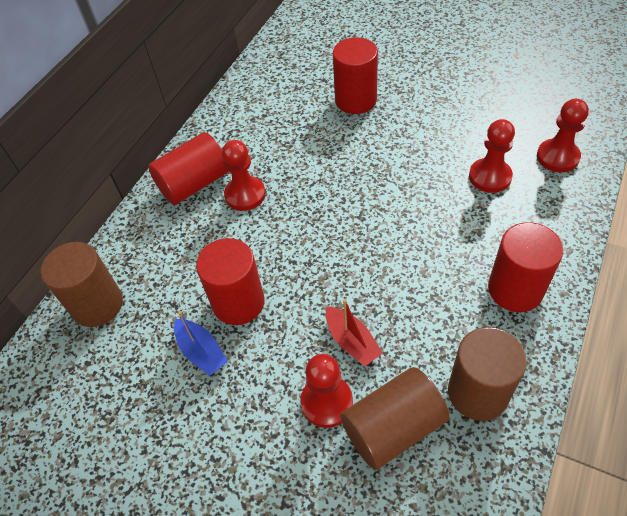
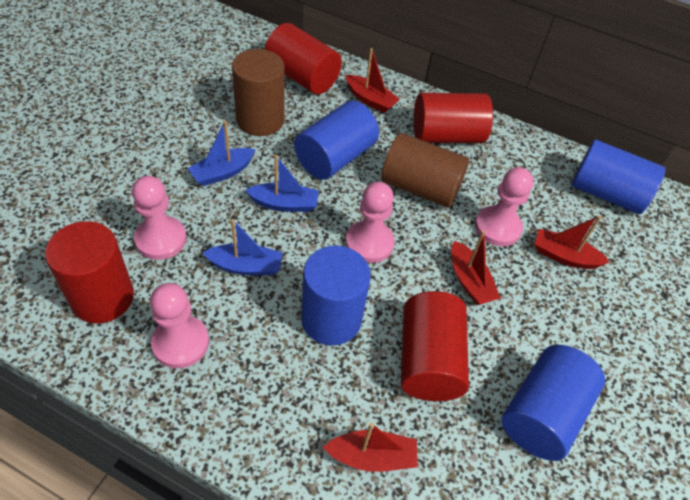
blue boat: [174,311,228,376] = 1 -> [188,121,256,186] [202,219,283,275] [245,155,319,212] = 3
blue cylinder: none = 0 -> [294,100,379,180] [301,246,371,345] [502,345,605,461] [572,140,666,214] = 4
brown cylinder: [41,242,123,327] [340,367,449,470] [448,327,527,421] = 3 -> [232,49,285,136] [381,133,469,208] = 2
pink pawn: none = 0 -> [132,176,187,260] [150,283,209,369] [346,182,395,263] [475,167,534,246] = 4
red boat: [326,299,383,366] = 1 -> [323,422,418,472] [346,48,400,113] [451,230,500,305] [535,216,609,269] = 4
red pawn: [222,140,266,211] [300,354,353,428] [469,119,515,193] [537,99,589,172] = 4 -> none = 0

